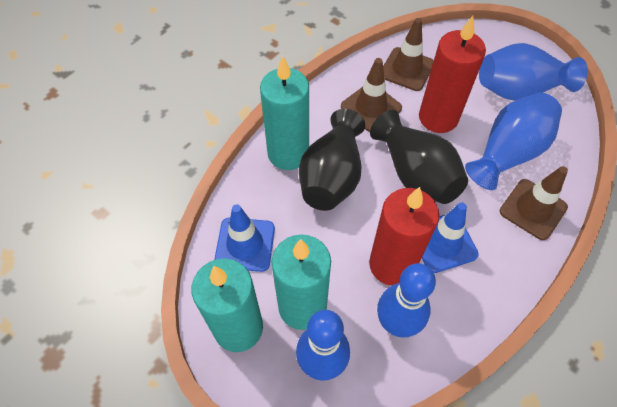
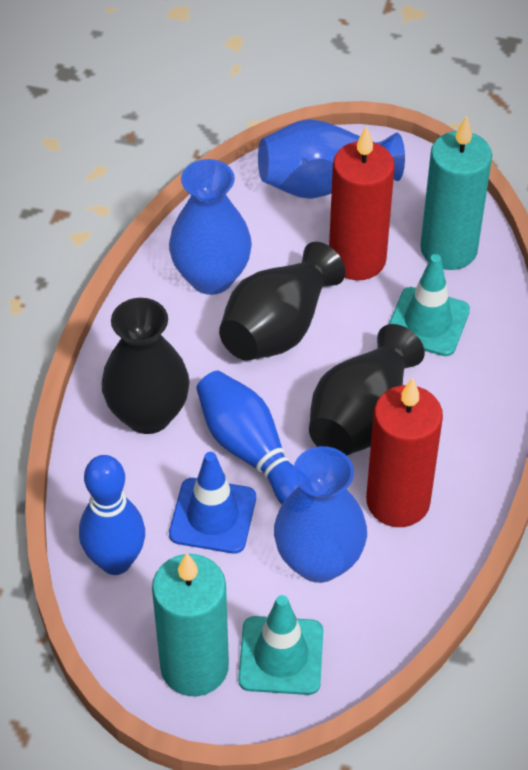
black vase: [299,109,365,211] [370,110,468,204] = 2 -> [101,298,190,434] [219,242,345,361] [309,324,425,456] = 3
blue traffic cone: [214,204,275,272] [422,202,479,273] = 2 -> [169,452,256,554] = 1
blue vase: [465,92,562,190] [479,43,588,101] = 2 -> [169,159,252,295] [258,119,405,199] [274,446,367,583] = 3
brown traffic cone: [341,58,402,132] [383,18,434,91] [500,166,568,240] = 3 -> none = 0
turquoise candle: [191,258,263,352] [260,56,309,170] [272,234,331,330] = 3 -> [152,553,229,696] [420,115,492,270] = 2
turquoise traffic cone: none = 0 -> [238,595,323,695] [388,254,470,356] = 2

